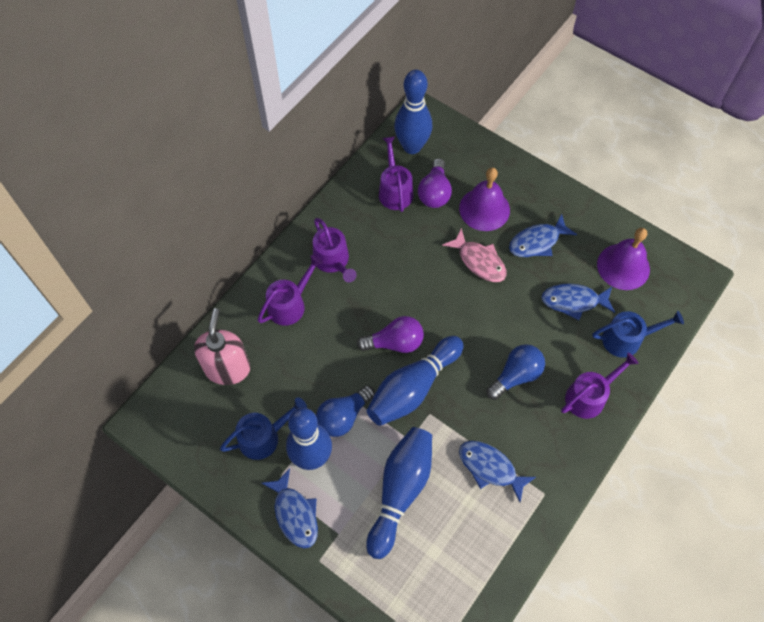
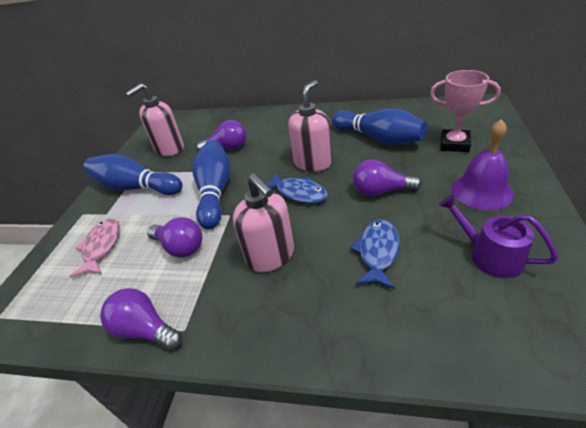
blue bowling pin: [286,408,332,470] [366,427,432,559] [367,336,464,426] [394,70,432,154] = 4 -> [84,154,182,195] [192,140,231,229] [332,108,428,145] = 3
blue fish: [261,468,318,549] [459,441,536,503] [509,214,577,257] [541,283,615,320] = 4 -> [267,172,328,203] [350,219,400,289] = 2
blue light bulb: [316,385,375,437] [486,344,545,400] = 2 -> none = 0
blue watering can: [220,397,307,460] [592,311,684,358] = 2 -> none = 0
pink soap dispenser: [194,308,250,385] = 1 -> [125,83,184,156] [233,174,294,272] [288,80,333,172] = 3
pink trophy: none = 0 -> [430,70,501,152] = 1
purple bell: [459,167,510,231] [597,228,650,290] = 2 -> [451,119,514,210] = 1
purple light bulb: [357,316,424,353] [418,158,452,208] = 2 -> [100,288,182,351] [147,217,202,258] [196,120,246,151] [353,159,421,197] = 4
purple watering can: [258,255,323,326] [313,218,357,282] [379,136,414,212] [561,352,639,419] = 4 -> [439,194,558,278] = 1

